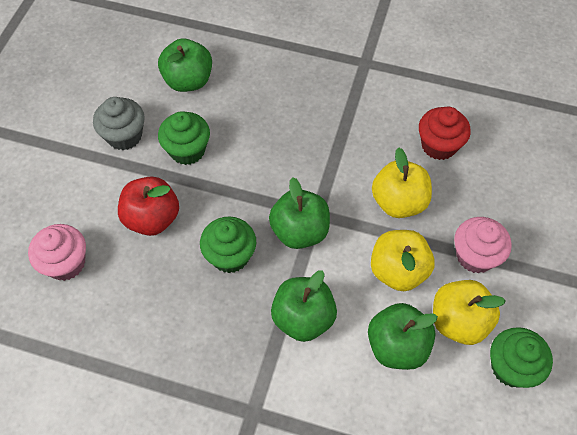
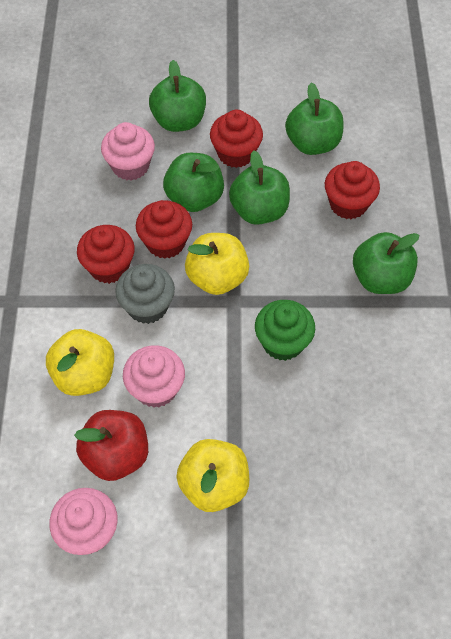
green apple: [158,38,212,92] [269,177,330,249] [271,270,337,342] [368,303,438,370] = 4 -> [149,60,206,132] [163,153,224,212] [229,151,290,225] [285,83,343,155] [353,232,419,294] = 5
green cupcake: [158,111,210,165] [200,217,256,273] [490,327,553,388] = 3 -> [255,300,315,361] = 1
pink cupcake: [28,224,86,281] [454,217,512,273] = 2 -> [49,488,118,555] [101,122,155,181] [123,345,185,408] = 3
red cupcake: [419,107,471,160] = 1 -> [77,225,135,284] [136,200,192,259] [210,110,263,168] [325,161,380,219] = 4

